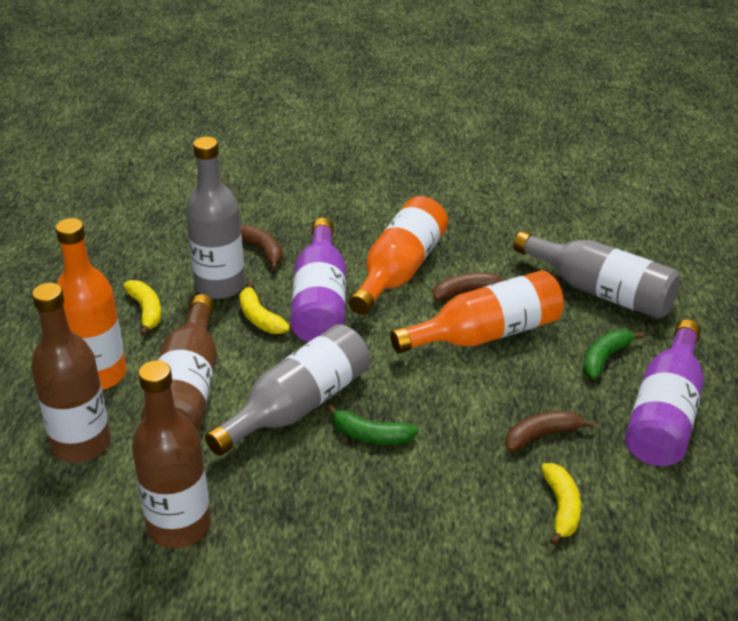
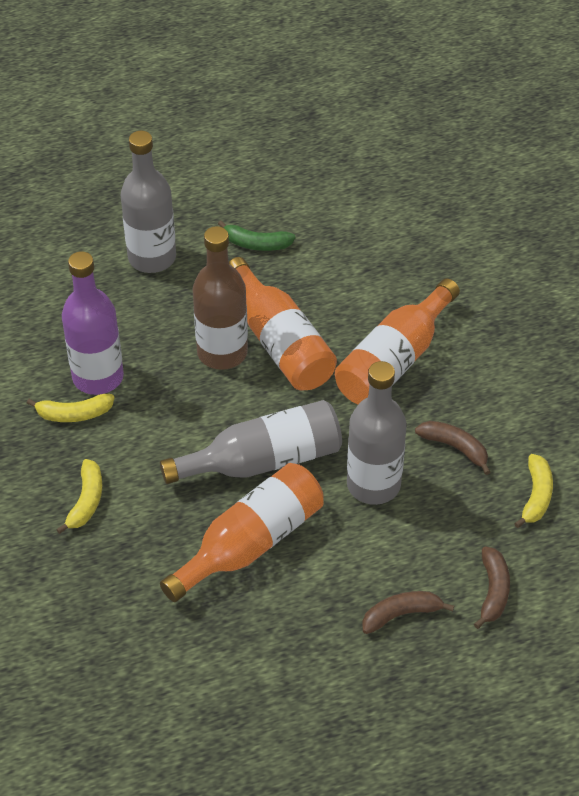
brown bottle: [31,283,111,463] [132,360,211,548] [141,294,217,432] = 3 -> [192,226,248,370] = 1
green banana: [327,404,419,445] [583,330,644,379] = 2 -> [218,221,296,251] = 1
purple bottle: [290,218,346,342] [625,319,704,466] = 2 -> [62,251,124,395] = 1

